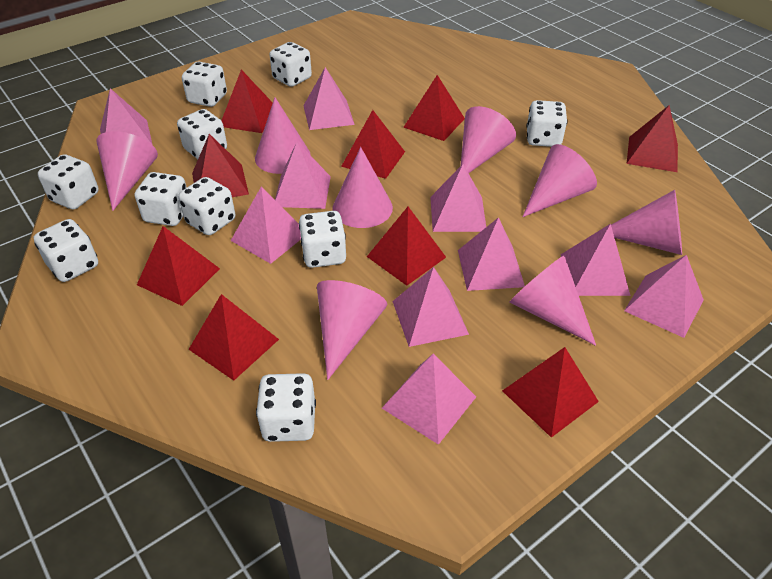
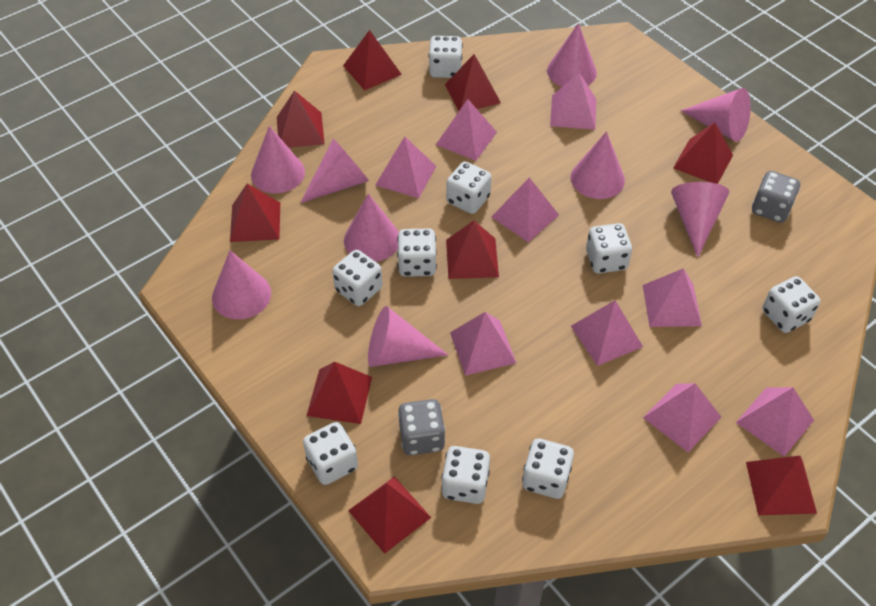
grey dice: none = 0 -> [398,399,445,455] [752,171,800,223] = 2
pink cone: [96,131,158,211] [255,97,310,174] [317,280,387,380] [332,147,393,228] [461,106,516,173] [509,256,596,346] [523,144,597,217] [611,190,682,255] = 8 -> [212,250,271,319] [251,126,305,193] [300,139,369,203] [344,193,399,262] [368,306,448,367] [547,23,597,87] [571,131,625,199] [671,182,729,258] [681,88,751,142] = 9
pink pyramid: [100,88,152,144] [231,186,301,264] [275,142,331,209] [303,67,355,130] [382,354,476,445] [392,267,469,347] [430,164,486,232] [458,217,525,291] [561,224,631,296] [624,255,704,338] = 10 -> [376,136,436,198] [436,99,497,161] [450,312,516,376] [492,177,559,242] [550,73,596,130] [571,300,643,366] [643,268,702,327] [643,383,721,452] [736,387,814,457] = 9
white dice: [34,219,98,282] [38,154,99,209] [135,172,187,226] [177,109,227,159] [178,177,235,235] [182,62,227,107] [256,373,316,442] [269,42,312,87] [299,211,346,268] [526,100,568,147] = 10 -> [303,422,358,485] [332,250,383,306] [397,229,437,277] [428,36,463,78] [441,446,490,504] [446,162,491,214] [522,438,574,499] [586,223,632,274] [762,276,820,333] = 9

